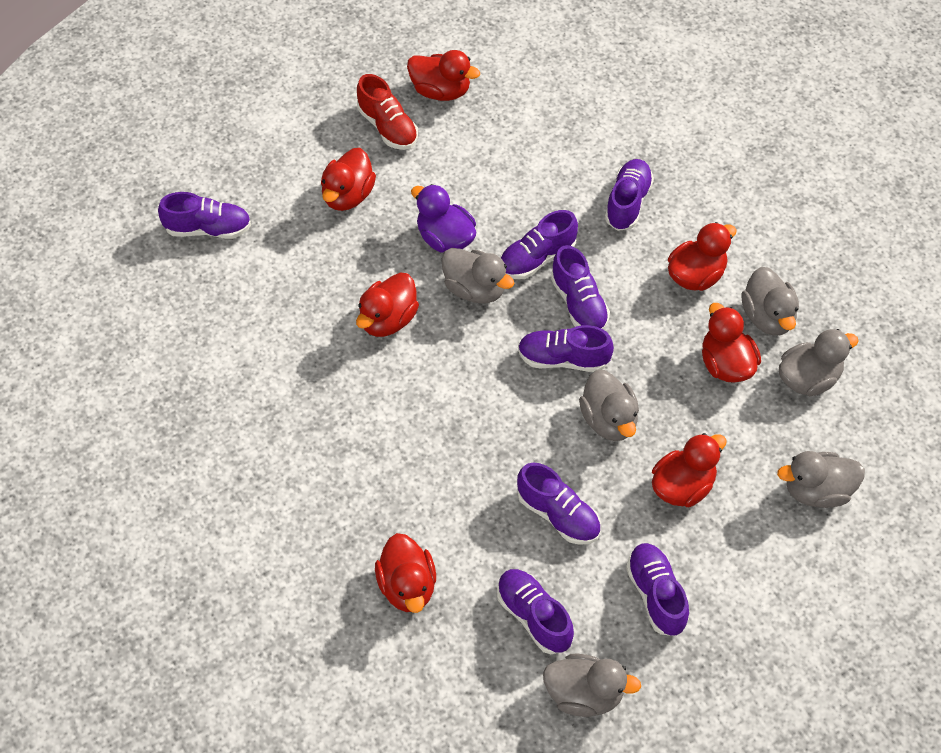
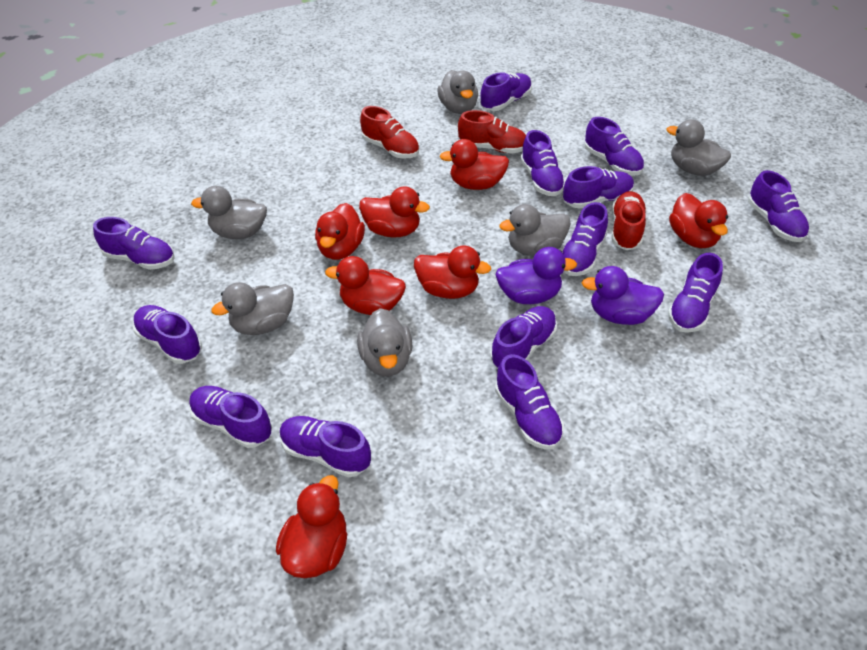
purple duck: [411,184,476,252] = 1 -> [496,247,577,304] [582,266,664,325] = 2
purple shoe: [158,192,251,239] [497,569,574,654] [500,210,578,279] [517,463,600,545] [518,325,614,372] [551,245,610,330] [605,159,654,231] [626,543,689,636] = 8 -> [93,217,175,270] [133,305,202,364] [189,386,272,448] [280,416,371,478] [480,72,532,111] [491,306,557,369] [495,354,564,450] [520,130,566,196] [562,202,608,276] [563,166,634,209] [584,117,644,176] [668,253,723,333] [748,170,809,242] = 13
red shoe: [357,74,418,150] = 1 -> [360,106,419,159] [458,110,526,154] [612,191,646,250] = 3

